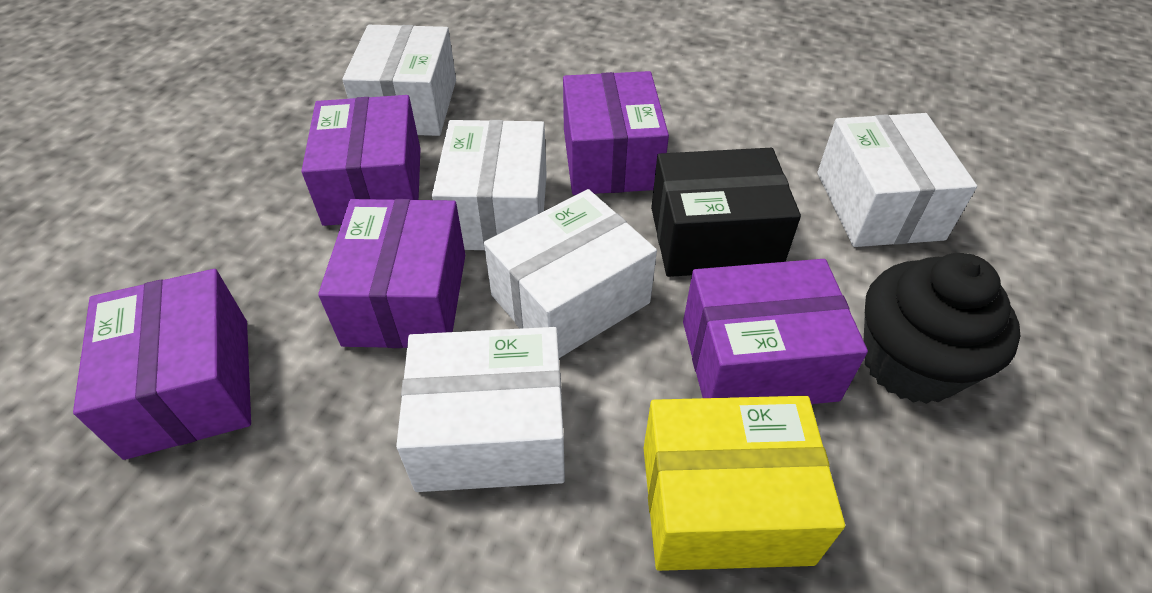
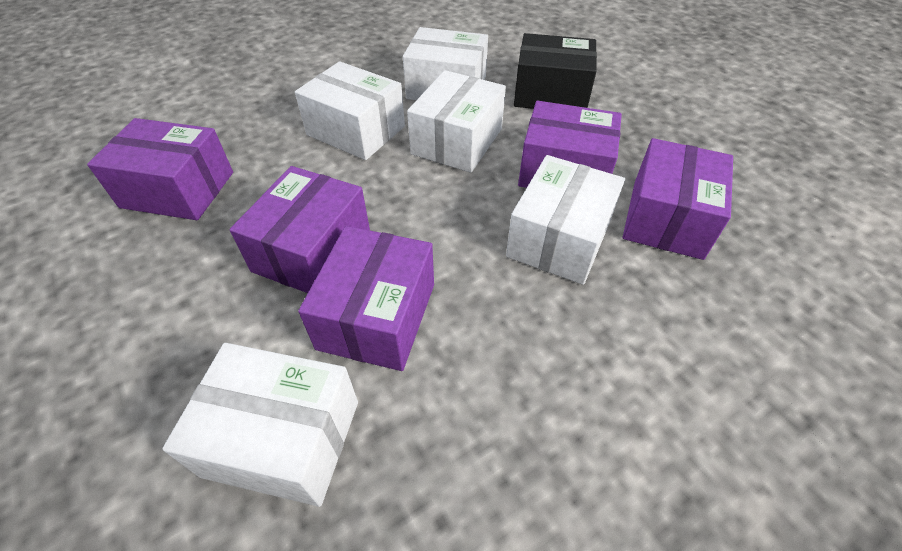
black cupcake: [864,253,1020,404] = 1 -> none = 0
yellow box: [644,396,845,571] = 1 -> none = 0

